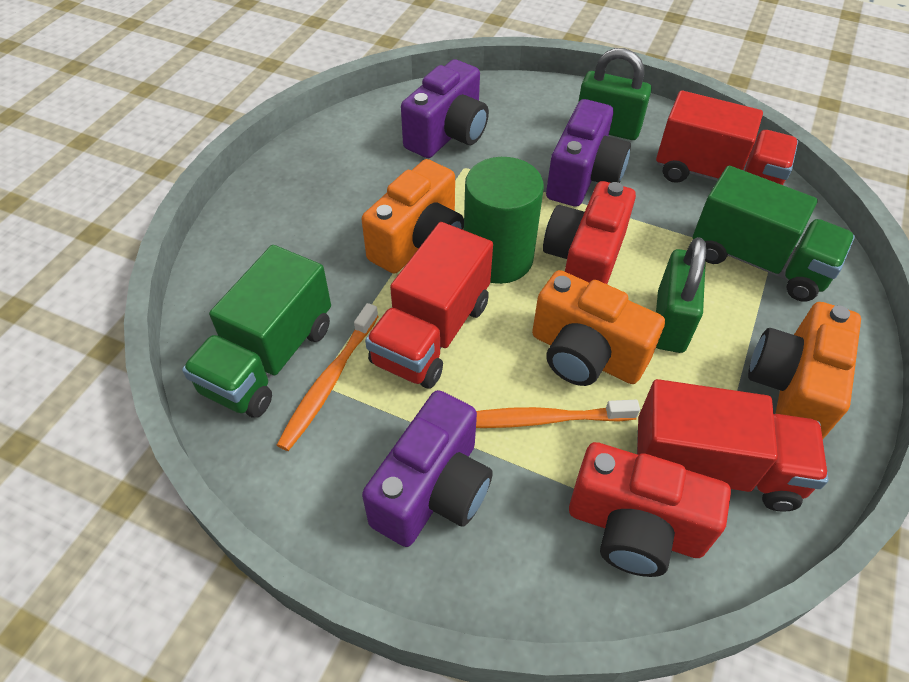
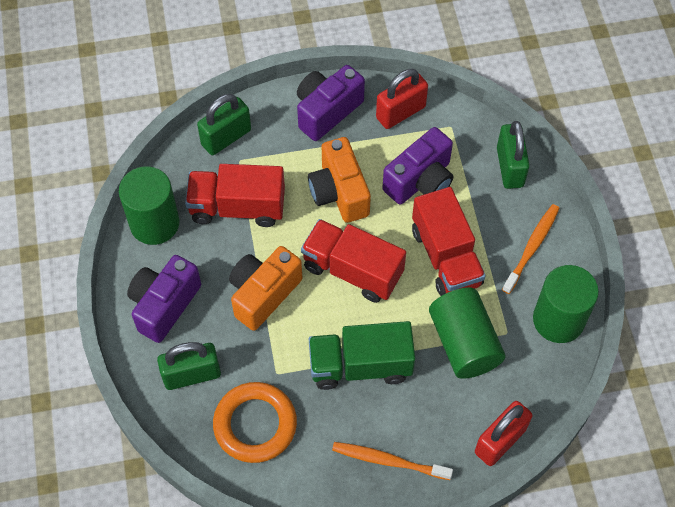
green cylinder: [464,157,544,284] = 1 -> [119,166,180,245] [429,287,505,379] [533,265,599,343] = 3
green padlock: [579,48,652,140] [656,237,706,353] = 2 -> [157,342,221,390] [197,94,251,155] [497,121,530,189] = 3
green truck: [182,245,331,418] [693,166,855,301] = 2 -> [309,321,415,390] = 1
orange camera: [362,159,464,273] [532,270,665,386] [748,302,861,439] = 3 -> [229,246,302,331] [308,137,371,223] = 2
orange ring: none = 0 -> [213,382,297,463] = 1
red camera: [543,181,636,284] [569,442,731,577] = 2 -> none = 0
red padlock: none = 0 -> [376,69,428,129] [475,401,533,466] = 2

